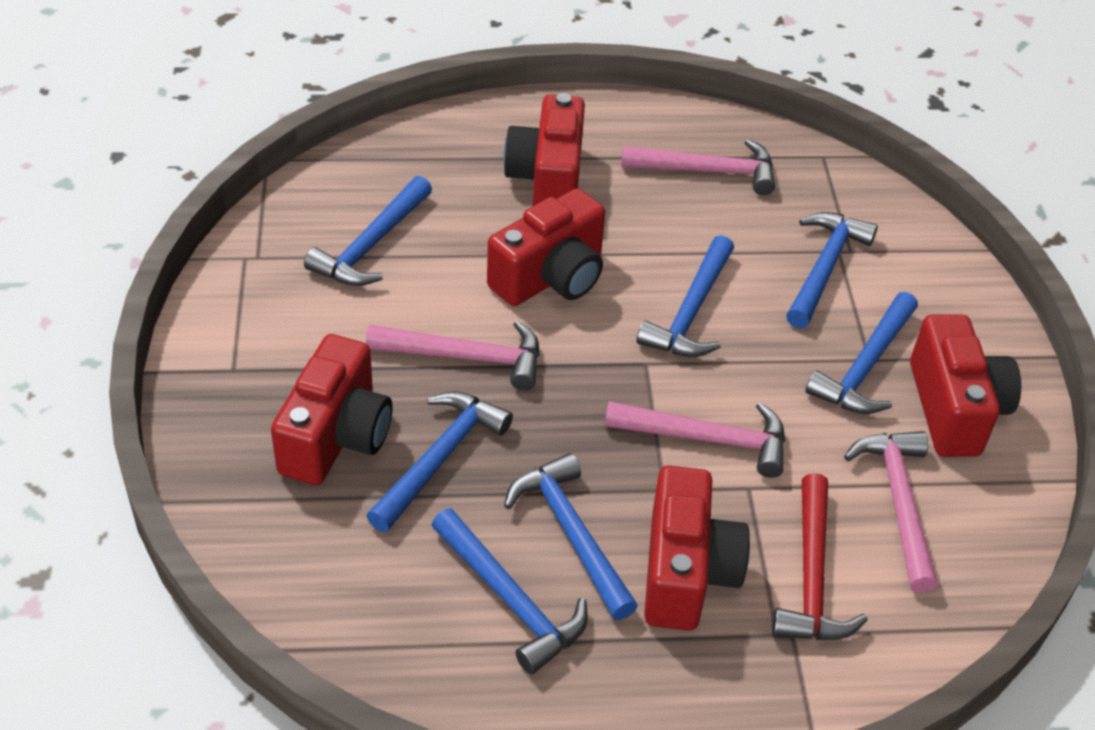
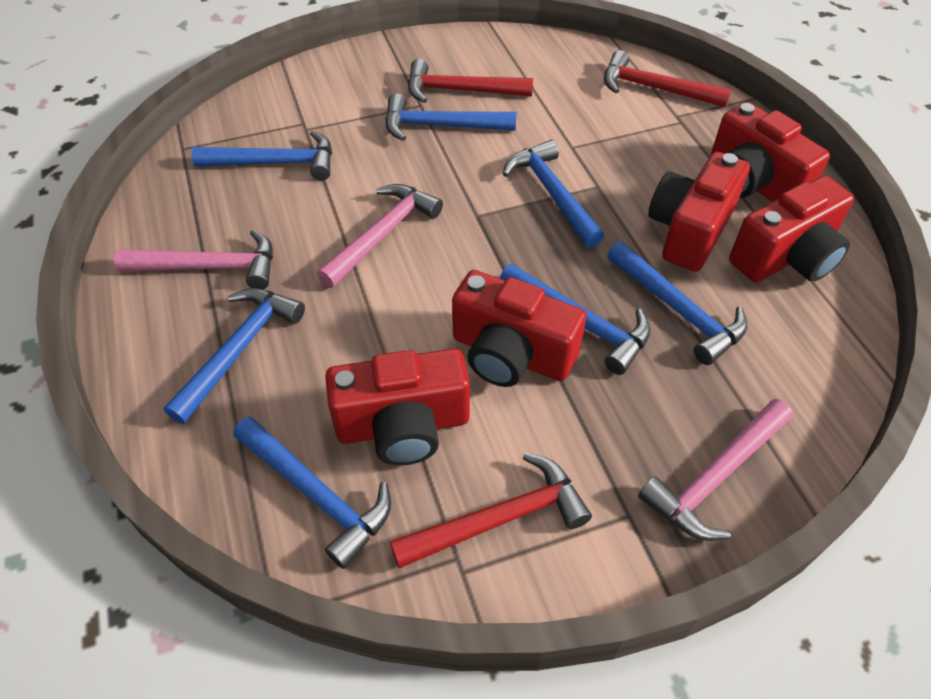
pink hammer: [366,321,540,391] [605,401,785,478] [621,139,775,195] [844,431,938,592] = 4 -> [114,229,273,289] [317,184,443,288] [638,399,793,541] = 3
red hammer: [772,473,868,640] = 1 -> [390,453,592,568] [408,59,533,103] [604,50,731,107] = 3

